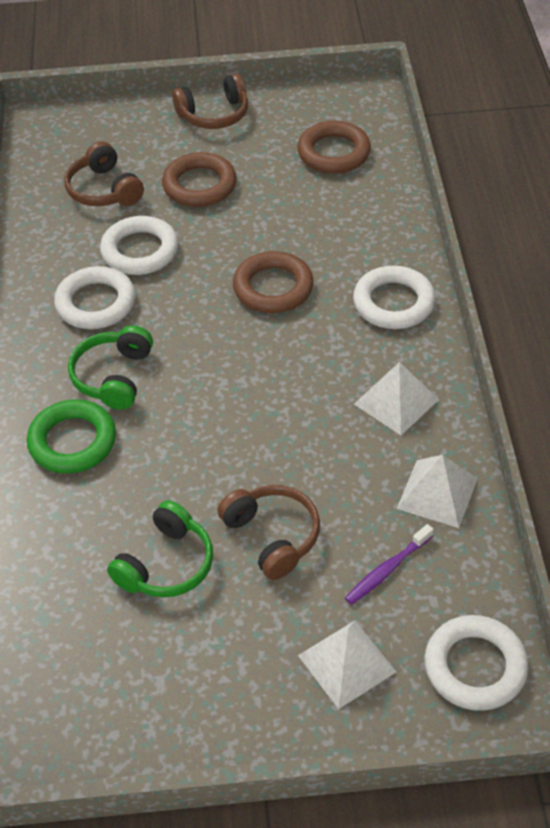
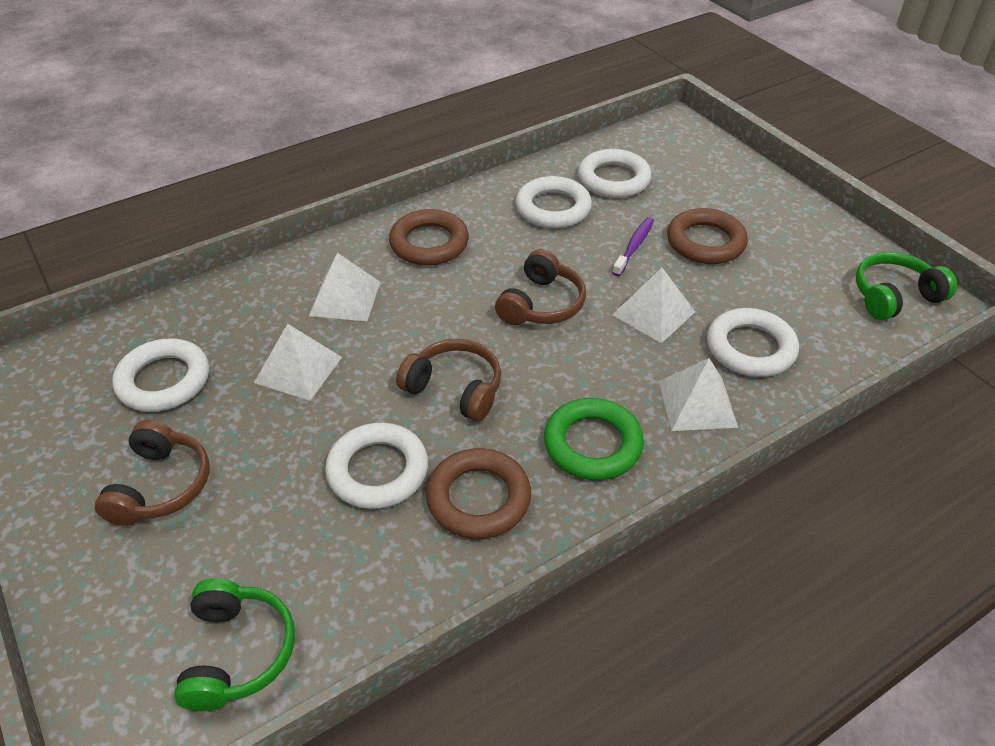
white pyramid: [298,621,396,709] [354,362,439,435] [397,455,478,528] = 3 -> [254,324,342,401] [309,253,380,321] [612,268,695,343] [659,358,738,431] = 4
white ring: [54,266,136,329] [100,216,178,275] [353,266,436,329] [425,615,529,711] = 4 -> [112,338,209,412] [325,423,428,509] [516,176,592,228] [578,149,652,198] [707,308,799,377] = 5

